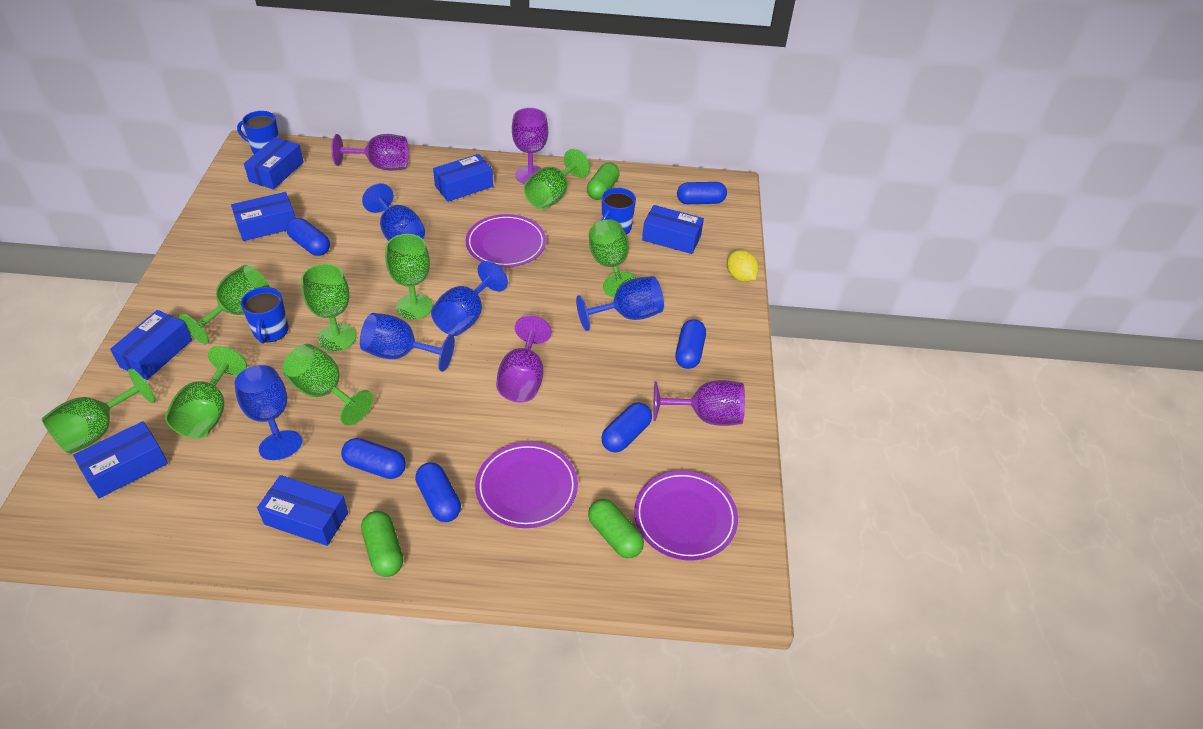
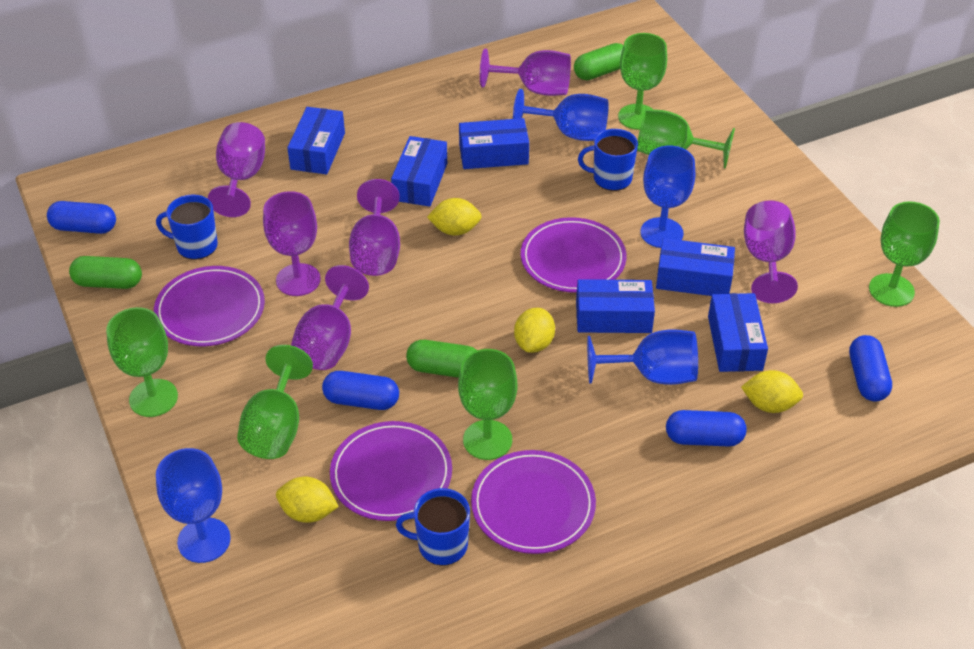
blue box: [73,421,168,498] [110,310,192,380] [231,192,295,241] [244,137,304,190] [257,475,348,546] [433,154,493,202] [642,205,704,254] = 7 -> [287,107,345,174] [391,136,447,207] [459,118,529,169] [576,279,655,333] [656,238,735,296] [708,293,768,372] = 6
blue capsule: [286,218,330,256] [341,438,406,479] [415,462,461,522] [601,402,652,452] [675,319,706,369] [677,182,727,204] = 6 -> [47,201,116,234] [322,371,399,410] [666,410,746,447] [849,335,892,402] = 4
blue goblet: [235,365,302,460] [360,313,455,372] [362,183,425,241] [431,261,508,336] [576,276,664,331] = 5 -> [156,448,231,563] [513,89,609,141] [587,329,698,385] [640,146,695,248] = 4
green goblet: [42,368,156,455] [165,346,247,439] [179,265,270,344] [282,344,373,425] [301,264,356,351] [385,234,433,319] [524,149,590,209] [589,219,636,298] = 8 -> [106,307,178,417] [237,345,313,459] [458,349,517,460] [618,33,667,130] [637,109,735,169] [869,201,940,307] = 6
purple goblet: [332,134,409,170] [496,315,552,403] [512,108,548,184] [653,380,745,426] = 4 -> [208,122,265,217] [263,191,321,296] [291,265,369,370] [349,179,400,276] [480,48,571,96] [744,200,798,303] = 6
purple plate: [466,214,546,267] [475,442,578,528] [634,471,738,561] = 3 -> [154,266,265,346] [330,421,452,521] [471,450,596,554] [521,217,627,293] = 4
yellow lemon: [727,250,759,282] = 1 -> [276,477,339,523] [427,198,482,236] [514,308,555,353] [741,370,803,413] = 4

